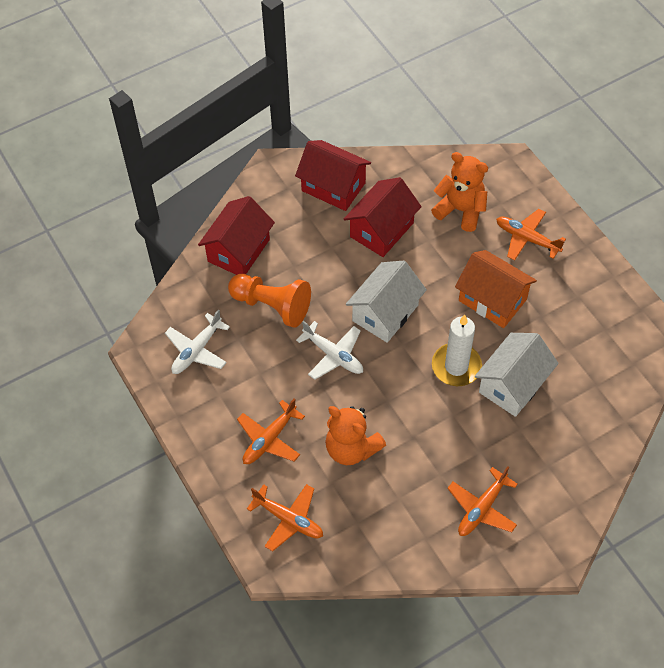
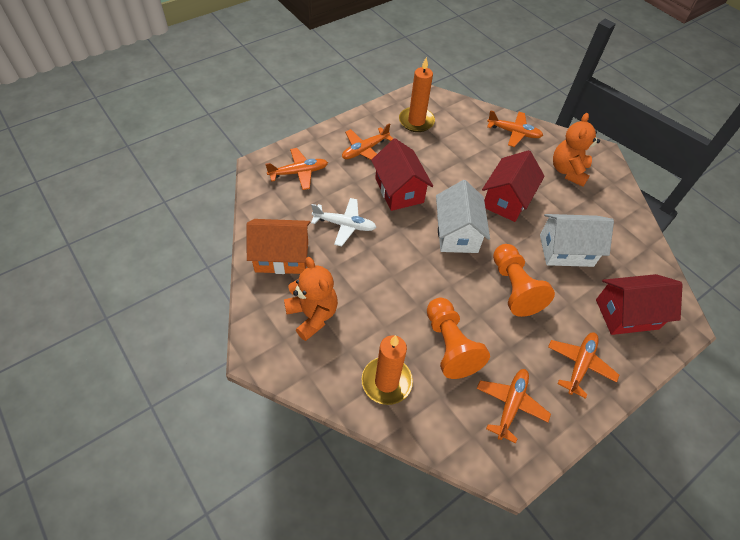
orange candle: none = 0 -> [362,335,413,405] [399,57,435,132] = 2
orange pawn: [228,274,311,328] = 1 -> [427,298,490,379] [493,244,555,317] = 2
orange plane: [237,398,305,464] [247,484,323,551] [447,466,518,536] [496,209,566,261] = 4 -> [265,148,328,190] [342,123,393,160] [477,369,551,444] [487,110,543,147] [548,333,619,399] = 5
white candle: [432,315,482,386] = 1 -> none = 0
white plane: [165,310,230,374] [296,321,363,380] = 2 -> [311,198,376,246] = 1

